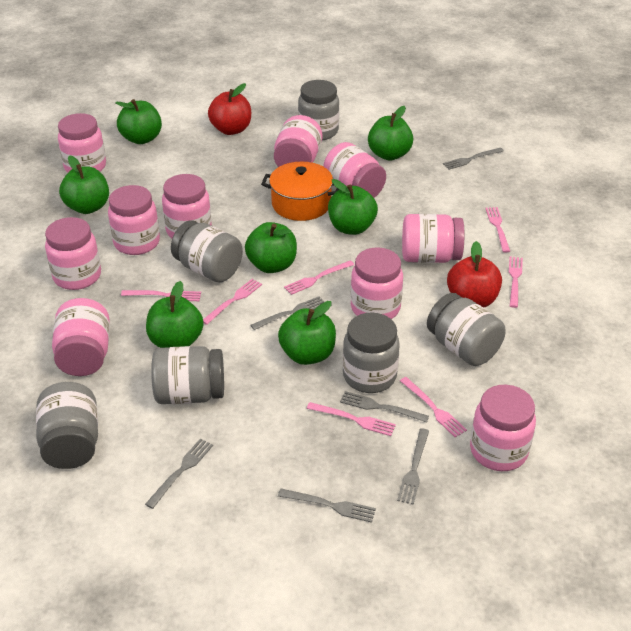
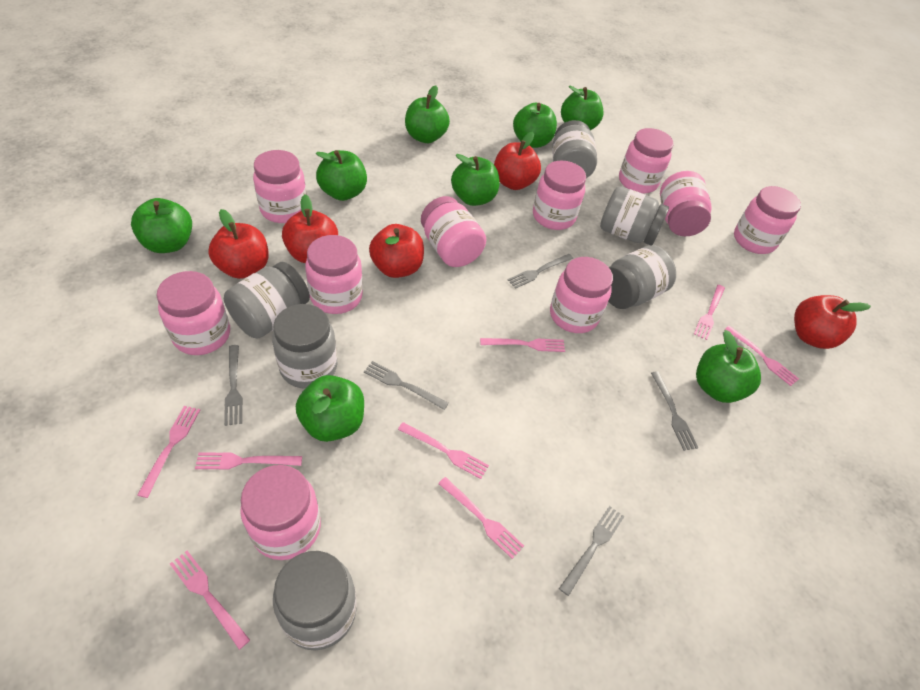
green apple: [59,155,109,214] [115,99,162,144] [146,281,204,348] [245,222,297,273] [278,301,336,365] [328,179,378,235] [368,106,413,161] = 7 -> [131,198,192,253] [296,375,364,442] [316,150,367,201] [405,85,450,143] [451,154,499,206] [513,103,557,148] [561,86,604,130] [696,330,761,403] = 8
grey fork: [145,438,213,509] [251,296,324,330] [278,489,376,523] [340,391,429,423] [397,428,429,505] [443,148,504,170] = 6 -> [224,345,242,426] [364,361,449,410] [508,254,573,289] [559,506,625,596] [651,371,698,451] = 5
orange pot: [261,162,339,221] = 1 -> none = 0
pink fork: [121,290,201,301] [203,279,262,325] [284,260,354,295] [307,402,396,436] [400,377,467,437] [485,207,510,252] [509,257,523,308] = 7 -> [137,406,200,498] [170,551,250,650] [195,453,302,470] [398,422,489,479] [438,477,524,559] [480,338,565,352] [694,285,725,340] [725,326,799,386] = 8
red apple: [208,83,251,135] [447,241,502,308] = 2 -> [208,209,269,279] [282,195,338,263] [369,224,424,278] [494,132,541,190] [794,295,871,349] = 5

